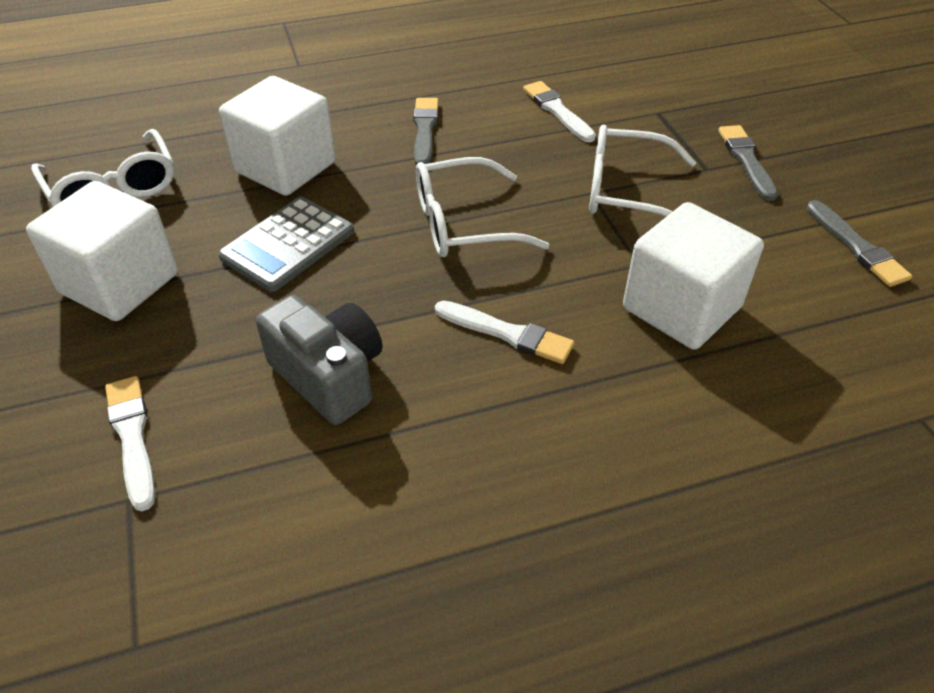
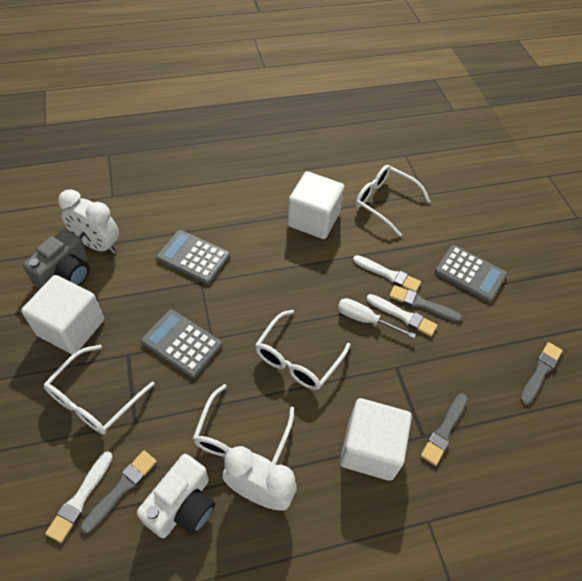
grey brush: [413,98,439,165] [718,125,778,201] [807,200,912,287] = 3 -> [80,450,157,533] [389,285,462,322] [421,394,468,466] [520,342,563,405] = 4
grey calculator: [218,197,354,292] = 1 -> [141,309,222,378] [156,230,230,284] [435,245,507,302] = 3
white camera: none = 0 -> [137,454,215,538] = 1
white clock: none = 0 -> [58,189,119,254] [222,446,297,511] = 2
white glasses: [31,129,174,207] [416,157,549,257] [589,125,697,217] = 3 -> [44,345,155,434] [193,384,294,464] [255,310,351,390] [355,165,431,237] = 4
white screwdriver: none = 0 -> [338,298,416,338] = 1

